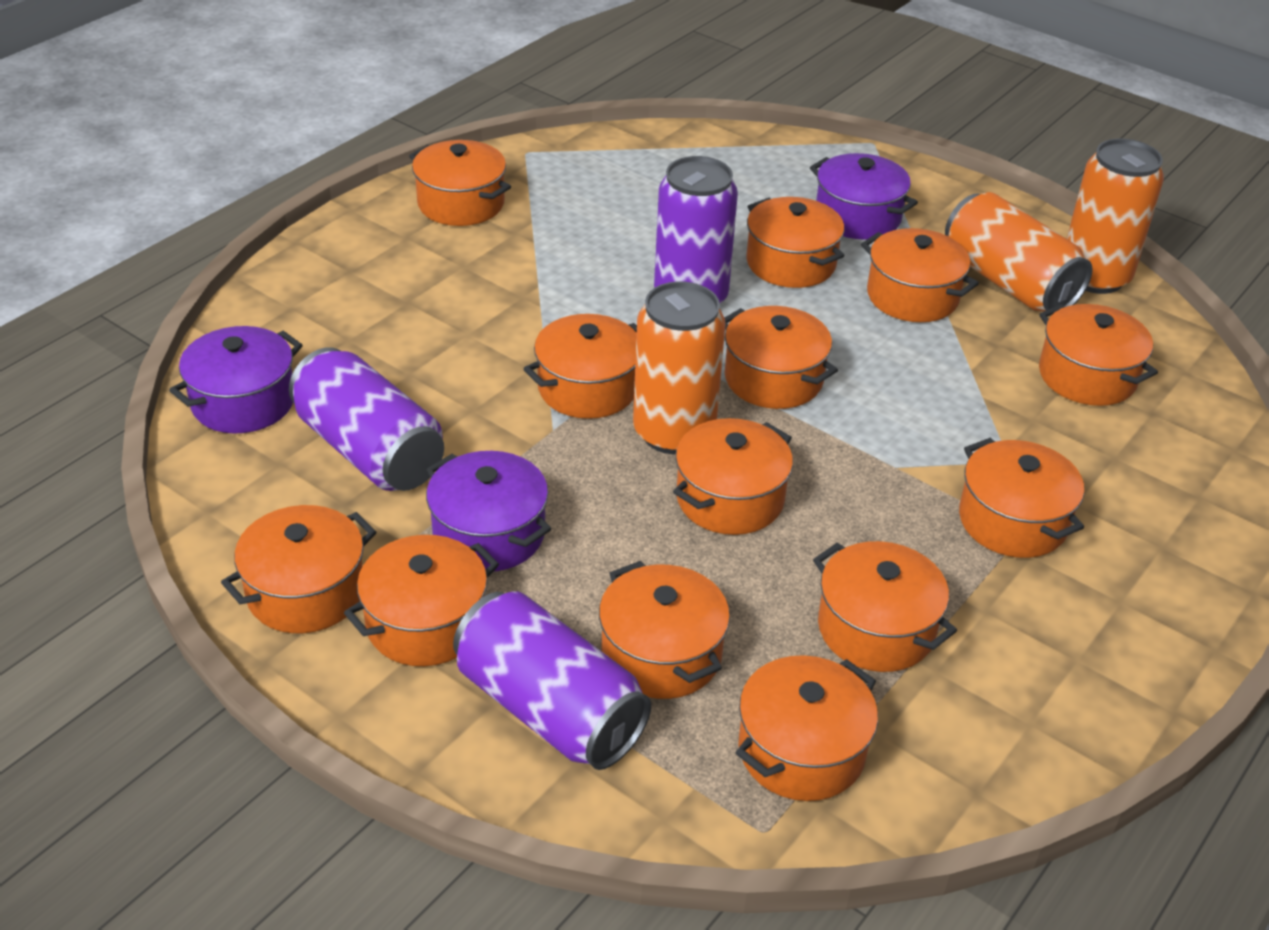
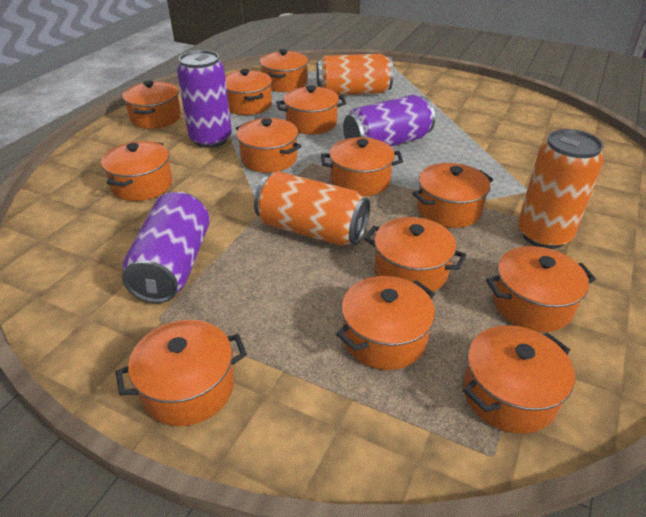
purple pot: [169,326,303,434] [426,451,551,571] [810,153,918,240] = 3 -> none = 0

